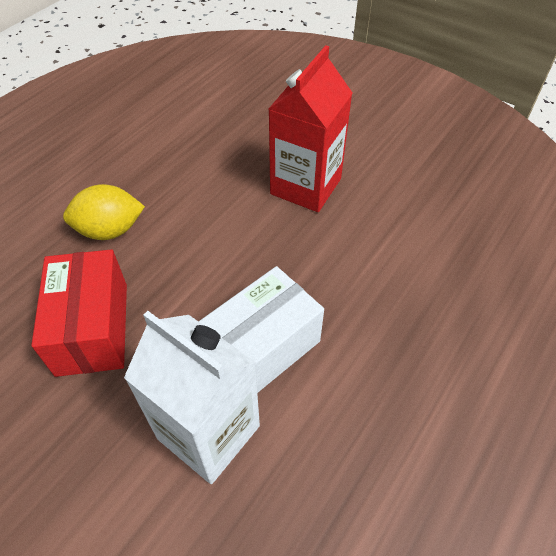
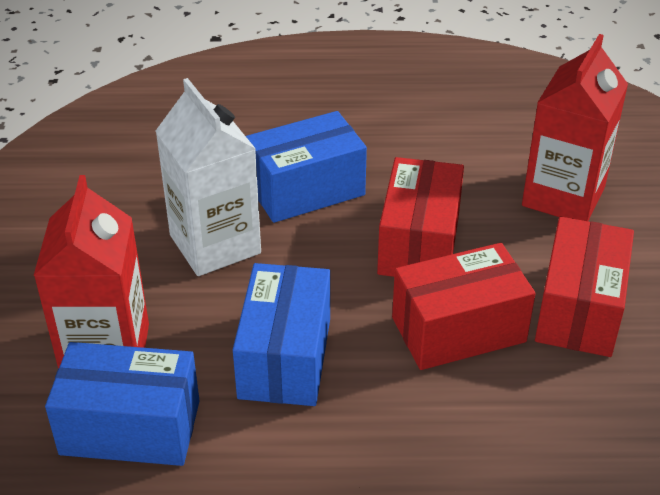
blue box: none = 0 -> [45,342,200,466] [233,263,330,406] [246,111,367,223] = 3
red box: [31,249,127,377] = 1 -> [377,157,464,277] [392,243,536,370] [535,217,634,357] = 3
red carton: [269,45,352,212] = 1 -> [33,175,149,368] [522,34,628,221] = 2
white box: [198,266,324,393] = 1 -> none = 0
yellow lemon: [63,184,145,240] = 1 -> none = 0

